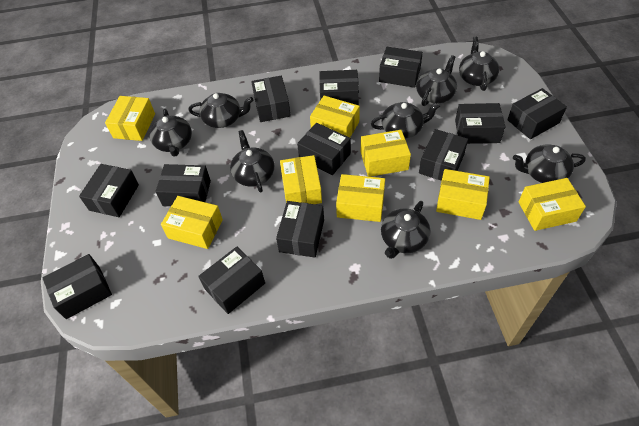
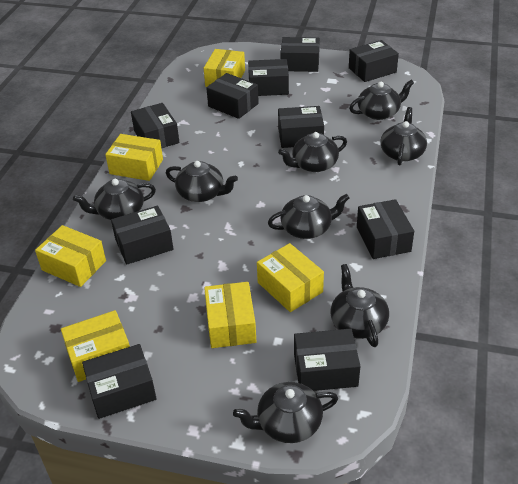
black box: [42,254,112,319] [79,164,139,217] [155,164,211,207] [198,247,265,314] [251,76,291,122] [276,201,324,258] [297,123,351,175] [319,70,359,105] [379,47,423,88] [419,129,468,181] [455,103,506,144] [507,88,567,139] = 12 -> [82,344,157,419] [111,206,173,264] [131,103,179,148] [206,73,259,119] [248,59,289,96] [278,106,324,148] [280,37,320,72] [294,329,360,391] [349,40,399,82] [357,199,414,259] = 10
yellow box: [105,96,155,141] [161,196,223,249] [280,155,322,204] [310,96,360,137] [336,174,385,222] [361,130,411,177] [436,169,490,220] [519,178,586,231] = 8 -> [35,225,106,287] [61,310,130,382] [105,134,163,181] [204,49,245,87] [204,282,256,348] [257,243,324,312] = 6

